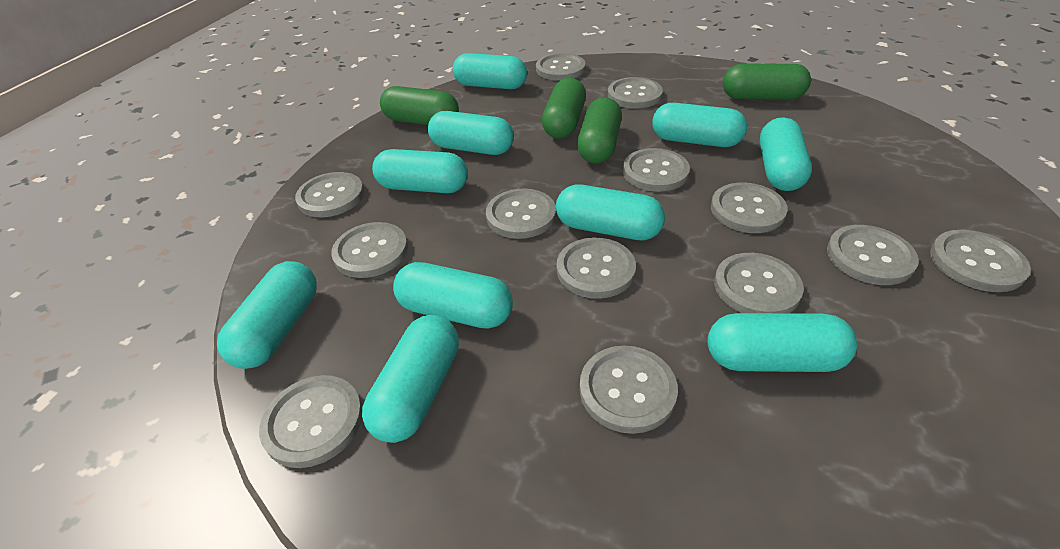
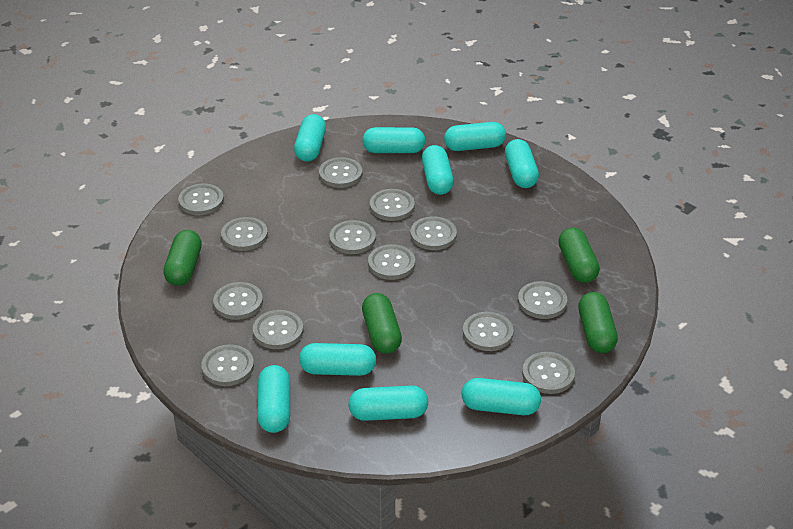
turquoise capsule: [217,261,317,369] [362,315,459,443] [372,149,468,193] [393,262,513,329] [428,111,514,155] [453,53,527,89] [556,184,665,240] [652,103,747,147] [708,313,857,372] [760,117,812,191] = 10 -> [257,365,290,433] [294,114,326,162] [299,343,376,376] [348,386,428,421] [362,127,425,153] [422,145,454,195] [444,122,506,151] [461,378,541,415] [505,139,539,188] = 9

